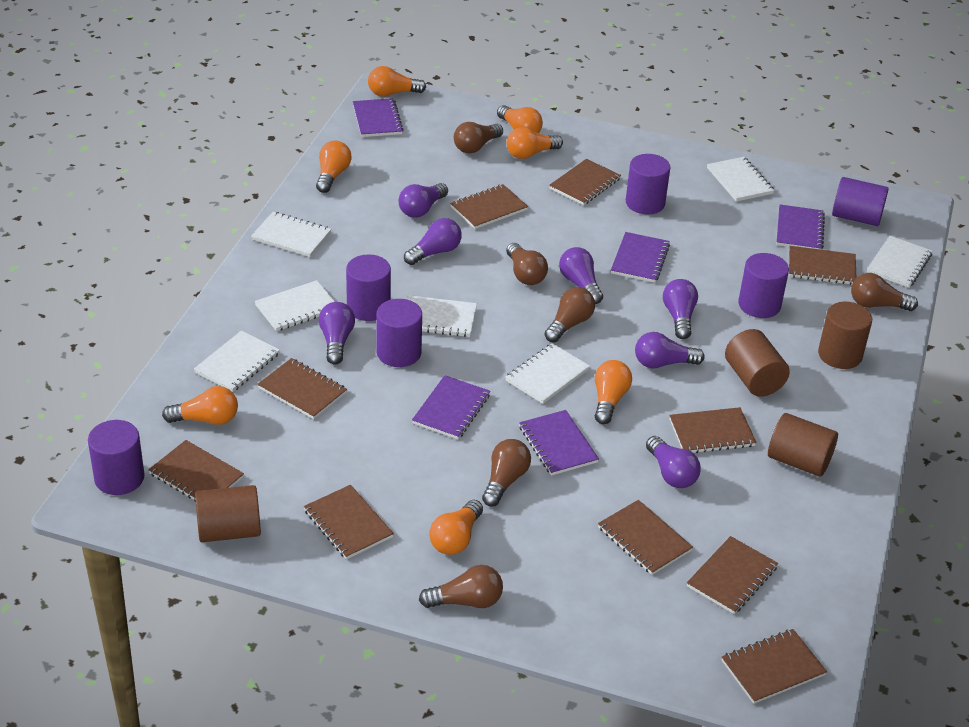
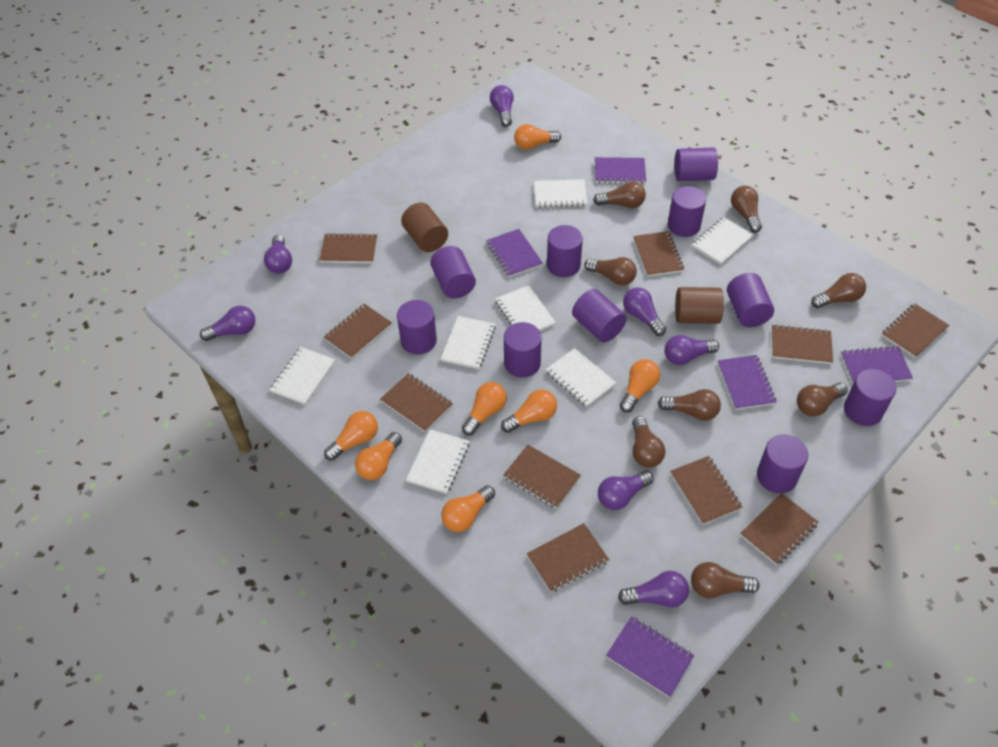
brown cylinder: [195,485,261,542] [725,329,790,397] [768,413,838,477] [818,302,872,369] = 4 -> [401,203,448,252] [675,287,724,324] = 2
brown light bulb: [419,565,503,608] [454,122,503,153] [482,439,531,507] [506,243,548,285] [544,287,595,343] [851,273,918,311] = 6 -> [584,257,637,286] [593,181,646,208] [632,416,665,468] [658,389,721,421] [691,562,759,599] [731,186,762,233] [797,382,848,416] [811,273,866,308] = 8
purple cylinder: [88,420,145,495] [346,254,391,321] [377,299,422,367] [626,154,671,214] [738,253,789,318] [832,177,889,226] = 6 -> [397,300,437,354] [430,246,476,298] [504,322,542,378] [547,225,583,277] [572,289,627,342] [668,186,706,237] [674,148,718,181] [727,273,774,327] [757,434,808,493] [844,369,896,426] = 10

